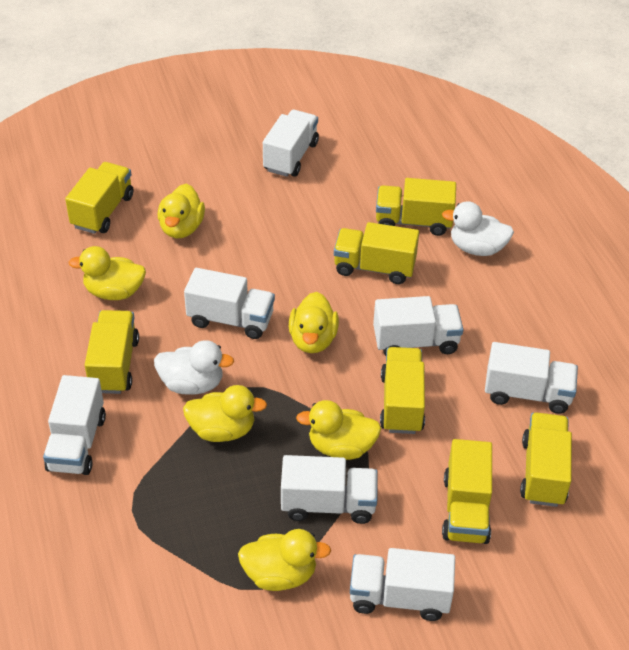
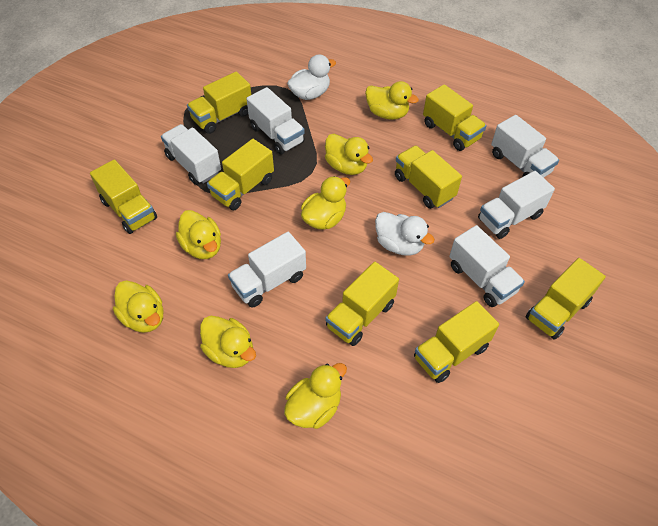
white truck: [43,375,106,475] [184,268,275,339] [263,110,319,177] [281,455,378,524] [350,548,455,621] [373,296,463,356] [485,342,578,414] = 7 -> [161,124,221,185] [228,232,306,308] [246,87,305,155] [449,225,525,307] [478,171,555,239] [491,115,559,178] = 6
yellow duck: [69,246,146,300] [158,184,205,238] [183,385,267,442] [238,529,331,591] [289,292,339,353] [296,400,381,460] = 6 -> [113,280,163,333] [176,210,221,259] [200,316,256,368] [284,363,347,429] [301,176,350,229] [325,134,373,175] [365,81,419,120] = 7
yellow truck: [65,162,134,234] [85,310,139,394] [334,222,419,284] [376,178,456,236] [380,347,425,434] [442,439,492,544] [520,413,572,507] = 7 -> [90,159,157,234] [187,72,251,134] [207,139,274,210] [325,262,399,346] [395,145,462,209] [414,301,499,383] [423,84,487,151] [526,258,606,340] = 8

